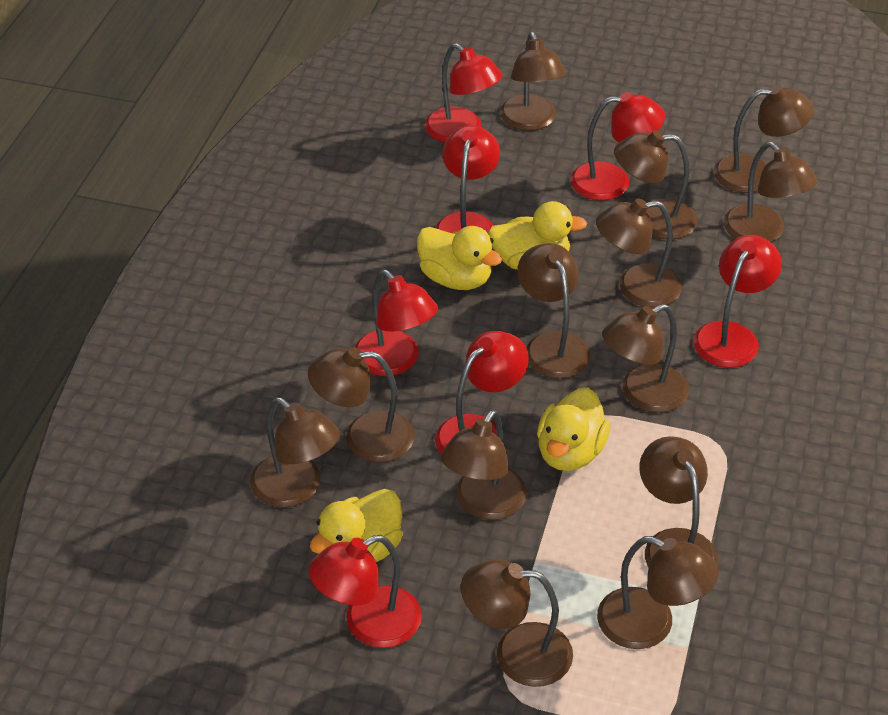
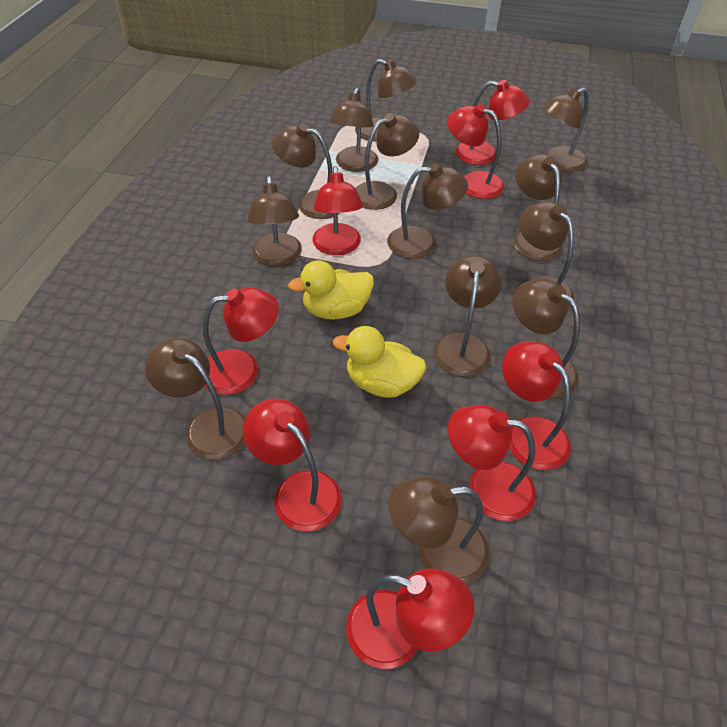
red lamp: [309,535,422,648] [355,269,438,376] [425,43,503,142] [435,125,500,233] [435,331,529,454] [570,92,665,201] [693,235,782,368] = 7 -> [203,287,279,395] [243,398,342,531] [312,166,363,255] [346,569,475,669] [447,104,504,199] [448,405,536,521] [455,80,530,165] [502,341,571,470] = 8
yellow duck: [310,489,403,562] [417,226,502,290] [488,201,587,270] [537,387,610,471] = 4 -> [288,260,374,320] [333,326,426,398] = 2

